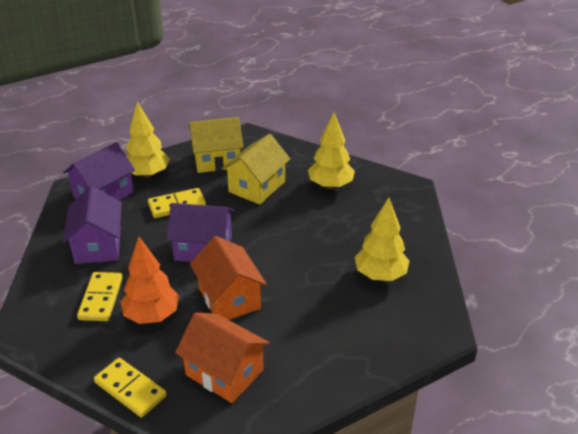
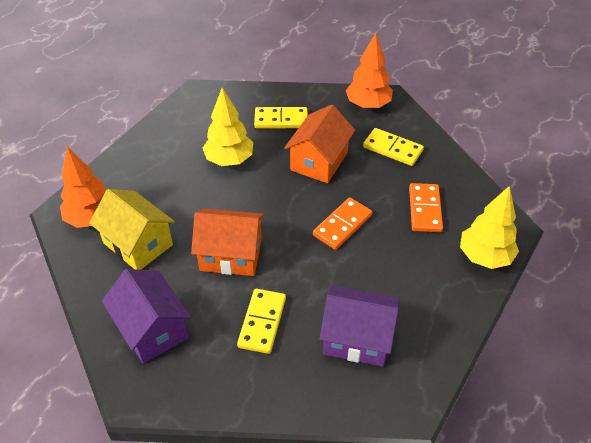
orange domino: none = 0 -> [313,197,372,250] [409,183,443,232] = 2
orange tree: [121,237,179,324] = 1 -> [60,147,107,228] [346,33,393,109] = 2
purple house: [63,142,135,200] [63,186,122,264] [167,203,234,262] = 3 -> [102,269,191,364] [320,286,399,367] = 2
yellow house: [189,117,243,173] [222,134,290,205] = 2 -> [89,189,175,270] = 1
yellow tree: [126,102,170,178] [308,113,355,189] [355,198,409,281] = 3 -> [203,88,253,166] [460,186,519,269] = 2

